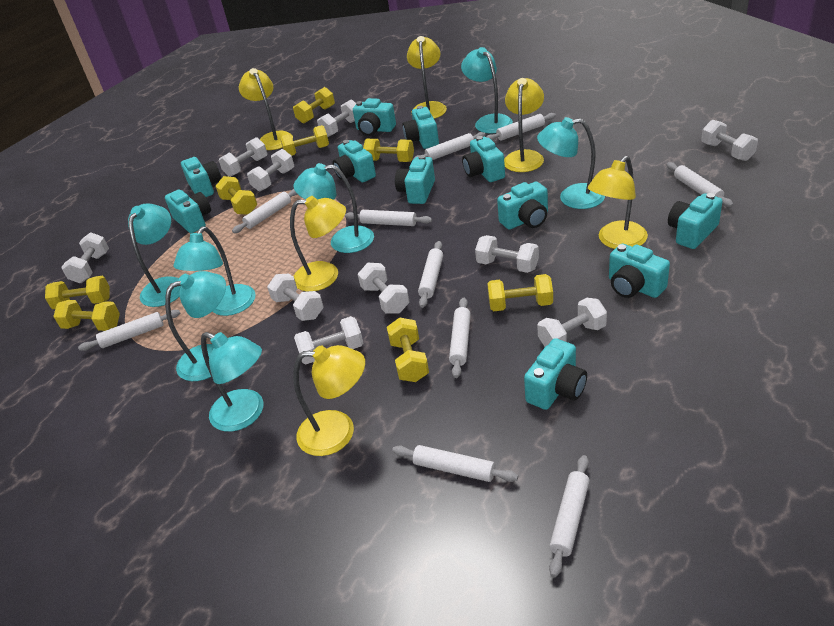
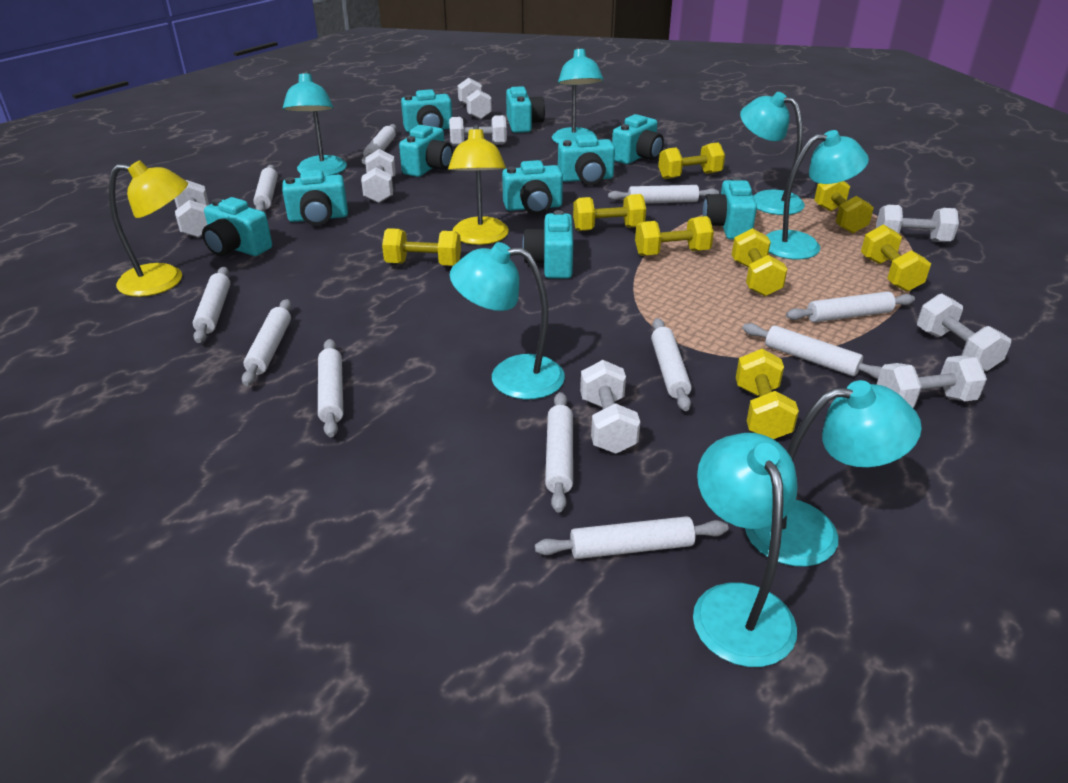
turquoise camera: [165,190,211,233] [181,157,221,197] [333,140,376,182] [353,98,396,136] [395,155,435,204] [402,106,439,149] [462,136,505,182] [497,181,548,229] [524,338,587,410] [609,244,670,298] [668,193,723,249] = 11 -> [202,197,272,256] [282,170,348,226] [399,125,453,177] [401,89,452,133] [502,160,563,215] [506,86,545,133] [522,210,573,279] [558,134,615,185] [612,114,664,164] [703,177,757,240] = 10
white dumbbell: [61,233,109,283] [219,137,267,177] [247,149,294,191] [267,274,324,321] [294,316,363,364] [317,100,356,137] [358,263,410,314] [475,235,539,273] [537,298,607,347] [701,120,758,161] = 10 -> [175,180,209,238] [361,149,396,203] [449,115,507,146] [458,78,492,119] [580,360,640,454] [876,205,959,242] [876,356,987,408] [917,293,1011,371] = 8
white rolling pin: [78,310,181,351] [232,189,297,233] [345,210,432,226] [392,445,518,482] [413,132,486,160] [418,241,443,308] [449,298,471,378] [486,113,556,141] [549,455,589,577] [667,162,733,207] = 10 -> [193,267,230,343] [242,299,292,386] [253,165,278,212] [318,339,343,437] [362,124,397,165] [535,516,728,559] [545,392,573,513] [608,185,719,203] [651,318,692,411] [742,323,882,379] [786,291,915,322] = 11
yellow lamp: [239,68,293,150] [290,196,346,292] [293,345,365,456] [407,36,447,119] [504,78,544,172] [588,156,648,249] = 6 -> [109,161,188,297] [448,124,509,245] = 2

